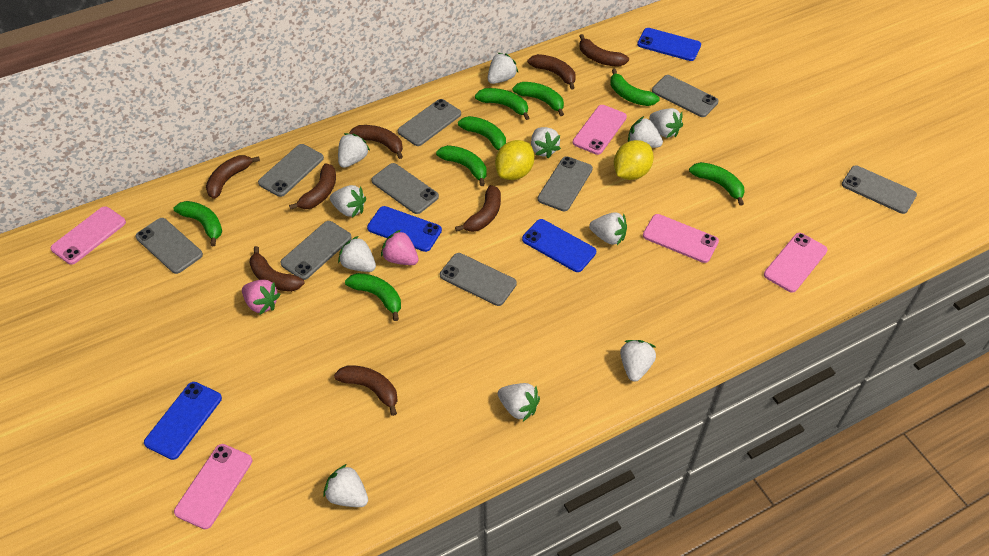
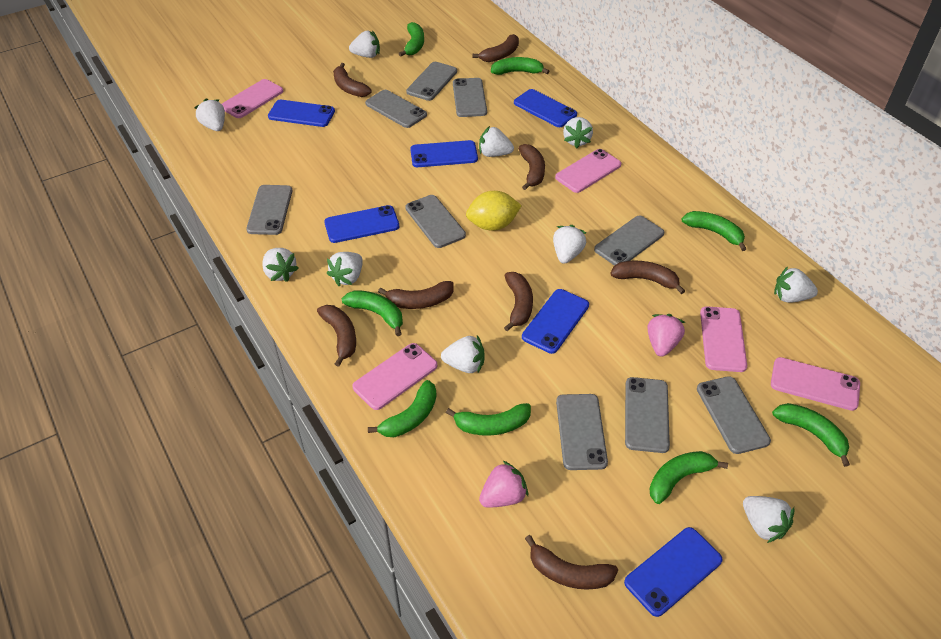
blue phone: [144,382,222,460] [367,206,442,252] [522,219,596,272] [637,28,701,61] = 4 -> [268,100,335,127] [324,205,399,243] [410,140,478,167] [514,89,577,127] [522,289,589,354] [624,527,722,617] = 6
white strawberry: [323,464,368,507] [330,185,366,217] [338,133,370,168] [338,236,376,272] [488,53,518,84] [498,383,540,421] [531,127,561,159] [589,212,627,245] [620,340,656,382] [628,116,663,148] [649,108,683,138] = 11 -> [194,99,225,131] [262,248,299,282] [327,252,363,286] [349,31,380,58] [441,335,485,373] [479,126,514,157] [553,225,586,264] [563,117,593,149] [743,496,794,543] [774,266,818,303] = 10
yellow lemon: [495,140,535,180] [614,140,654,180] = 2 -> [466,191,522,231] = 1

